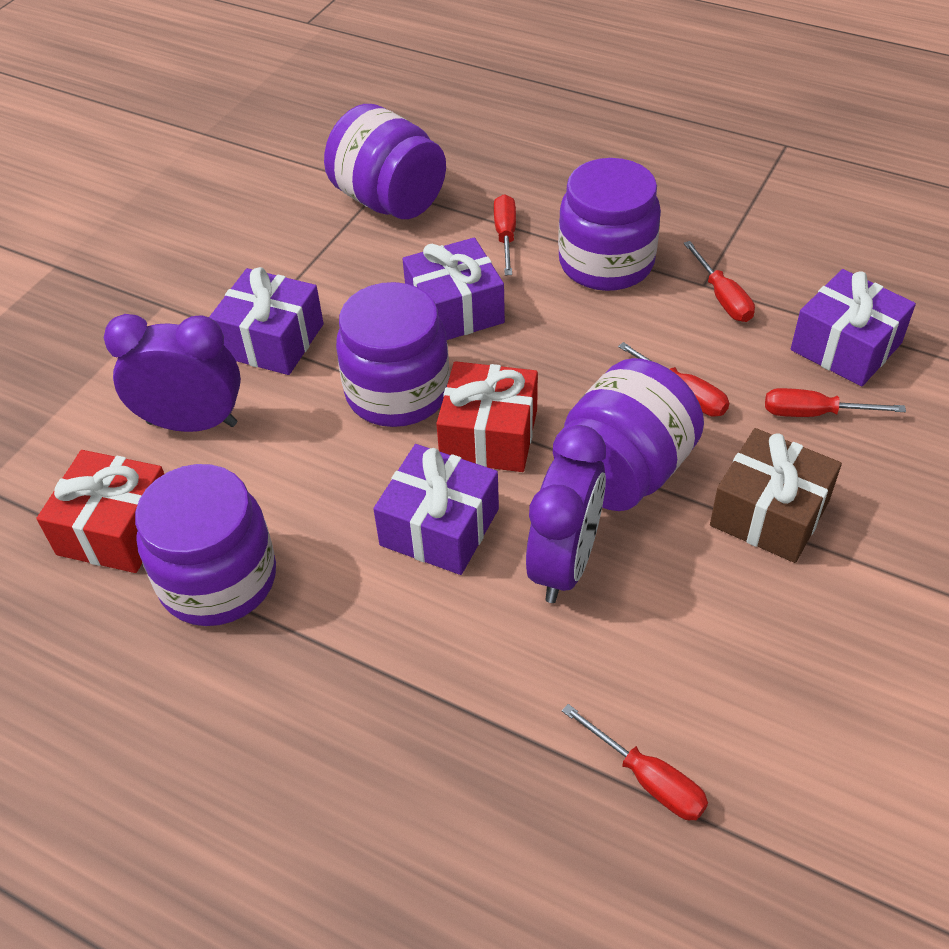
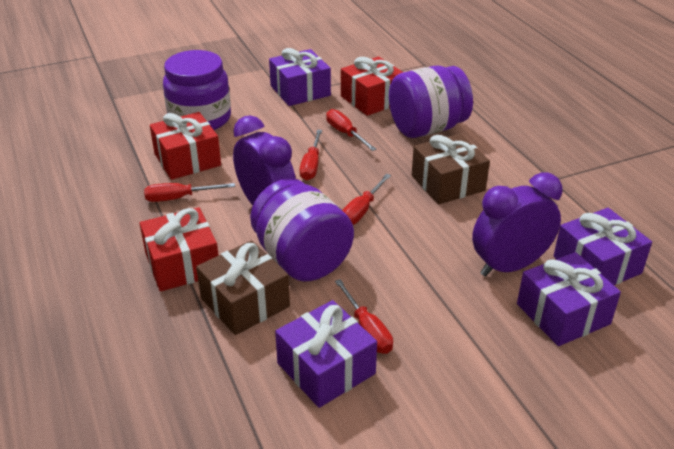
brown gift: [710,428,842,563] = 1 -> [196,240,290,335] [412,134,490,204] = 2
purple jar: [135,464,276,626] [324,104,446,219] [336,282,450,427] [553,358,704,511] [558,158,661,291] = 5 -> [163,50,231,130] [250,178,354,282] [389,66,473,138] = 3
red gift: [36,450,164,573] [436,361,538,472] = 2 -> [139,207,219,292] [150,112,221,180] [341,57,403,116] = 3

